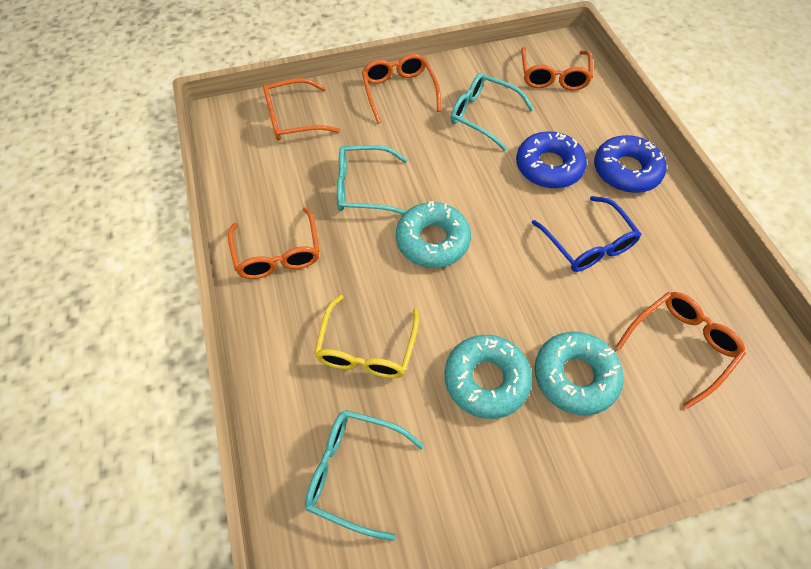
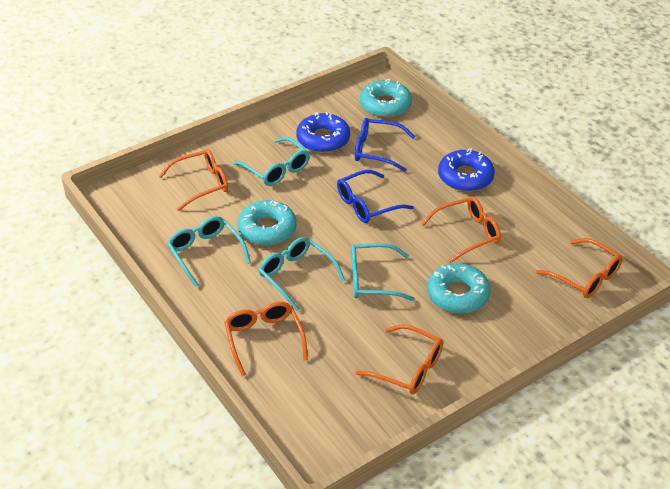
blue glasses: [532,196,641,272] = 1 -> [337,170,414,223] [355,118,415,172] = 2
turquoise glasses: [305,410,424,541] [337,145,408,215] [451,73,534,151] = 3 -> [167,216,251,287] [233,137,309,186] [259,237,345,311] [351,243,415,301] = 4
yellow glasses: [314,295,419,378] = 1 -> none = 0

